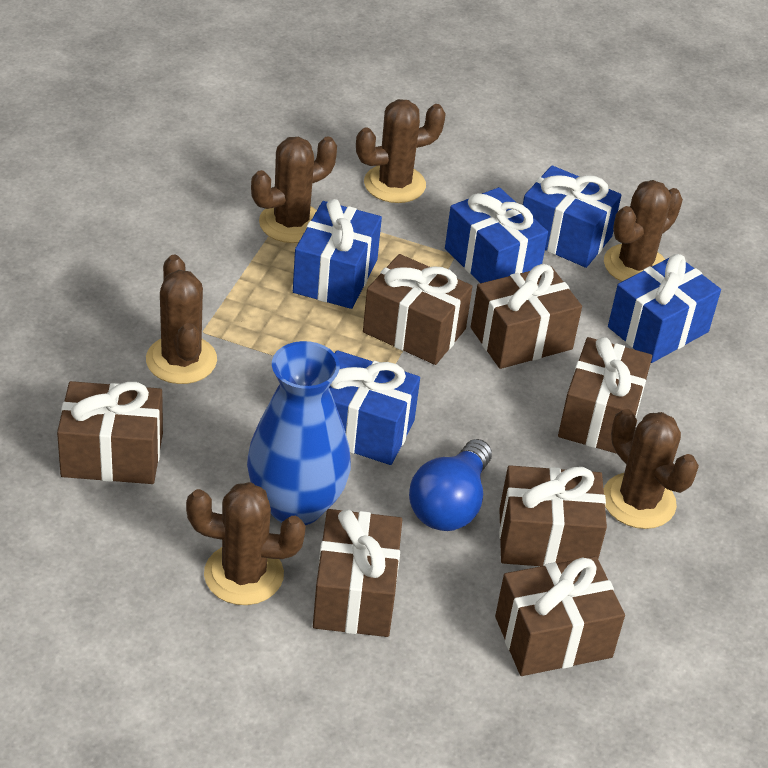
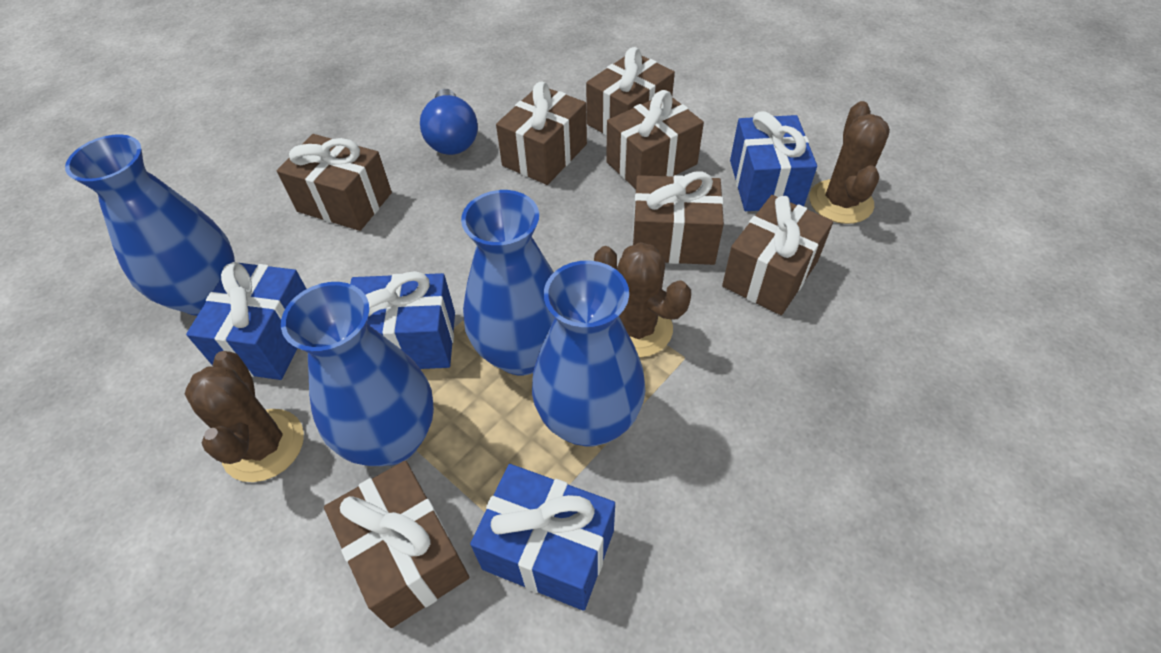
blue gift: [293,199,382,309] [329,350,420,465] [445,187,548,283] [523,165,622,268] [608,254,721,363] = 5 -> [186,262,306,380] [350,271,455,369] [470,464,615,611] [730,111,817,211] = 4
blue vase: [247,341,351,525] = 1 -> [65,134,235,316] [281,282,434,466] [461,190,555,375] [532,260,645,447] = 4
brown cactus: [146,255,217,384] [186,482,306,605] [251,137,337,243] [356,99,446,203] [604,180,683,282] [604,409,699,529] = 6 -> [185,351,304,482] [594,242,691,358] [809,101,890,224] = 3

